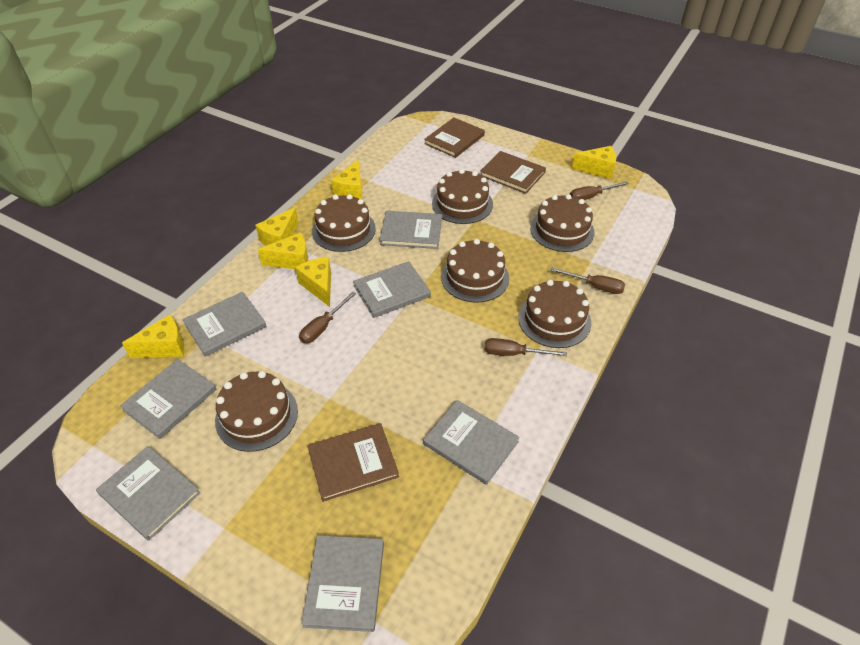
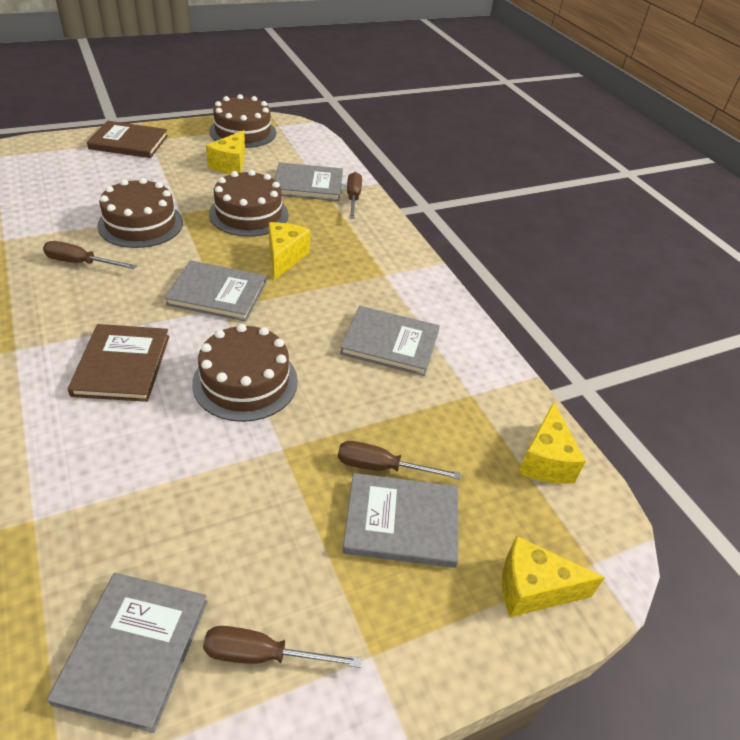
brown book: [307,423,399,502] [424,118,485,158] [480,151,546,194] = 3 -> [68,324,169,402] [87,121,168,158] = 2
brown cake: [215,371,298,452] [312,194,376,252] [432,169,493,224] [441,239,509,303] [518,280,591,348] [530,194,595,252] = 6 -> [97,178,183,248] [192,324,298,422] [209,94,276,148] [209,170,288,237] = 4
grey book: [96,446,200,541] [120,359,216,439] [182,292,266,357] [301,535,384,632] [353,261,431,318] [380,211,442,249] [423,400,520,485] = 7 -> [47,573,208,733] [164,260,266,321] [274,162,343,201] [340,306,440,376] [342,473,459,568] = 5
yellow cheese: [122,315,184,358] [255,207,299,246] [258,232,308,269] [295,257,331,307] [331,160,362,199] [572,146,616,179] = 6 -> [206,130,245,174] [269,222,310,280] [502,536,605,617] [518,402,586,484] = 4

